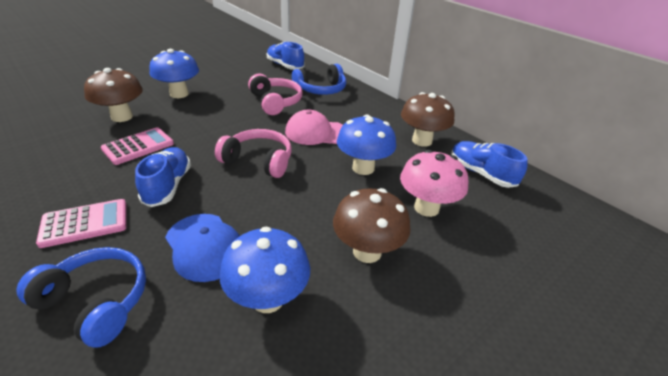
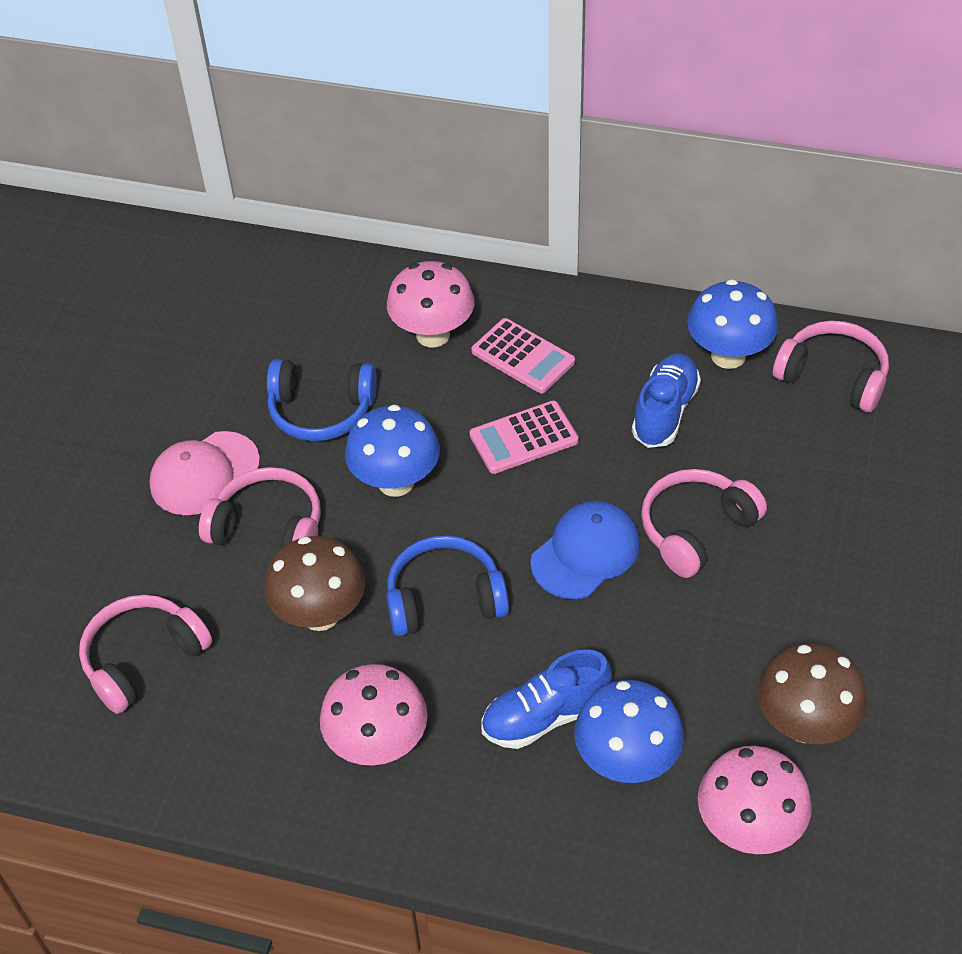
blue shoe: [135,147,191,207] [267,41,304,70] [451,141,528,188] = 3 -> [482,649,612,749] [632,354,701,448] = 2
brown mushroom: [84,68,143,122] [333,188,411,263] [401,92,455,147] = 3 -> [264,536,365,631] [758,643,867,744] = 2
pink headphones: [215,129,292,178] [248,74,302,115] = 2 -> [79,595,212,714] [199,467,321,548] [641,469,767,578] [773,321,889,412] = 4
pink mushroom: [400,150,469,217] = 1 -> [320,664,428,766] [387,261,474,347] [698,746,812,854] = 3

